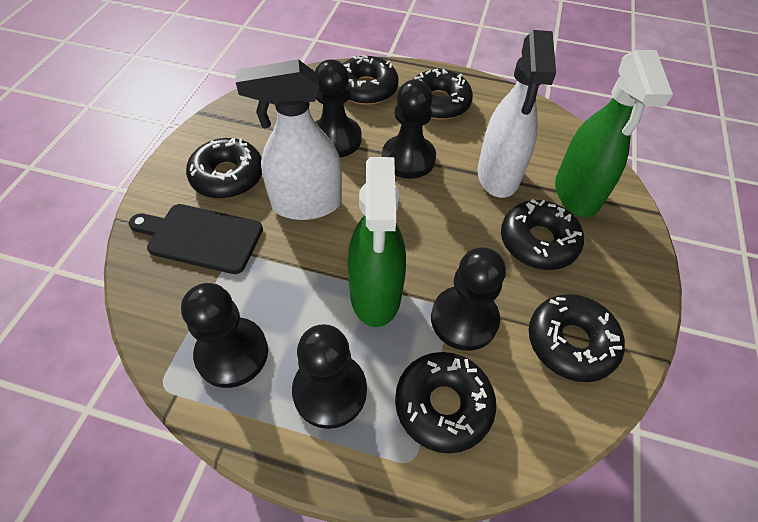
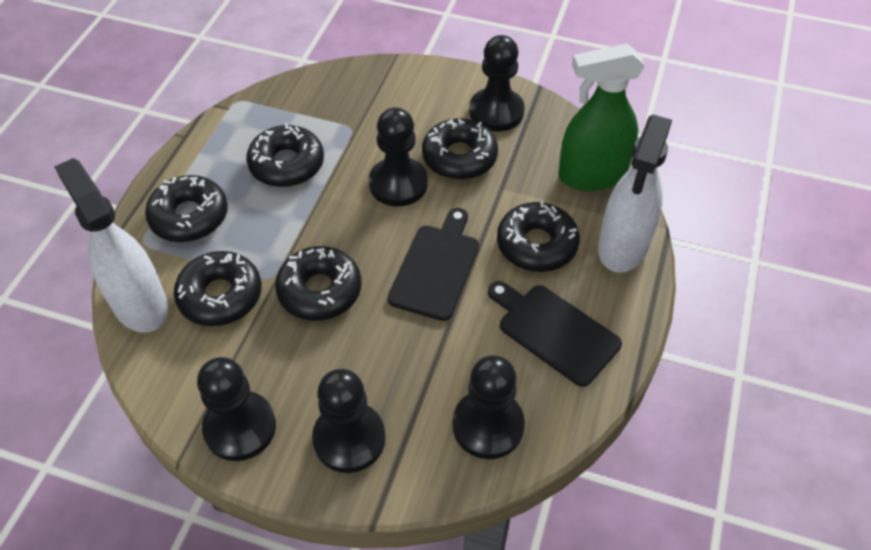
black cutting board: [129,204,263,274] = 1 -> [388,208,479,321] [488,281,622,387] = 2
green spray bottle: [348,157,406,327] [555,50,673,217] = 2 -> [558,44,645,191] = 1

